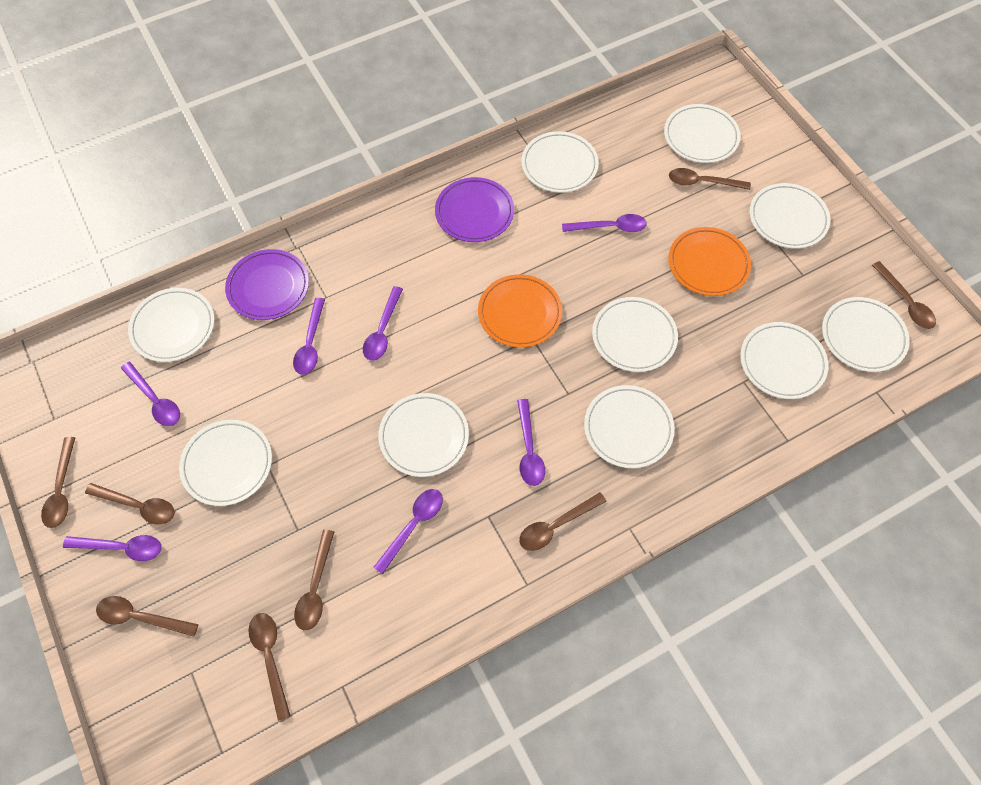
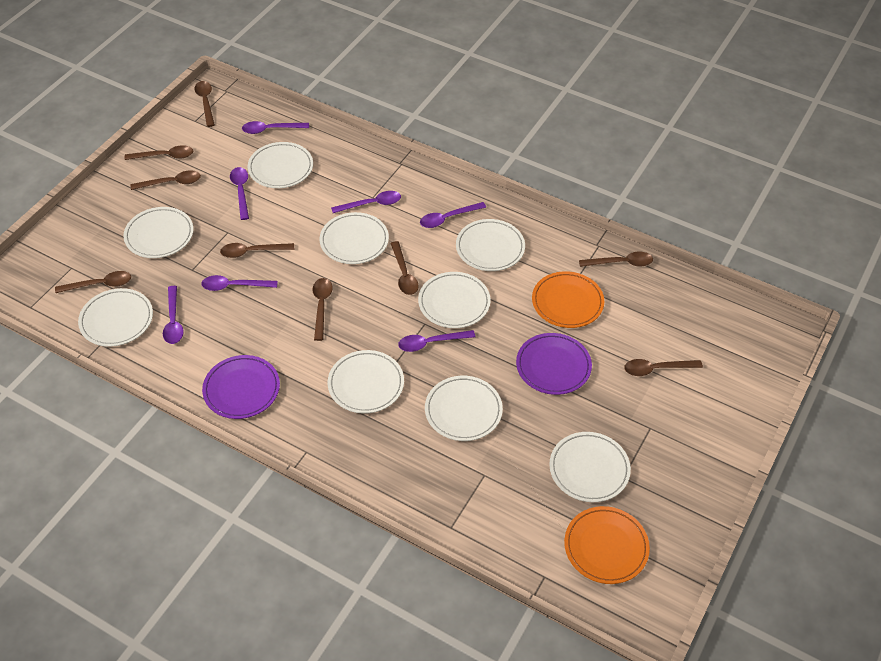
brown spoon: [41,437,75,528] [85,483,175,525] [96,596,199,637] [248,613,291,721] [294,530,334,630] [519,492,606,551] [669,168,751,190] [872,261,936,329] = 8 -> [55,271,131,293] [125,145,193,160] [131,170,201,190] [194,81,215,127] [220,243,294,258] [313,278,333,341] [390,241,419,295] [579,251,653,267] [624,359,703,376] = 9
white plate: [128,288,215,362] [179,420,272,506] [378,393,469,477] [521,131,599,193] [584,385,675,468] [592,297,678,372] [664,104,740,163] [740,322,828,399] [750,183,830,249] [822,297,910,372] = 10 -> [78,288,153,347] [123,207,194,258] [248,142,313,188] [320,212,389,264] [328,350,404,414] [418,272,491,328] [425,376,503,441] [456,219,525,271] [549,432,631,502] = 9

